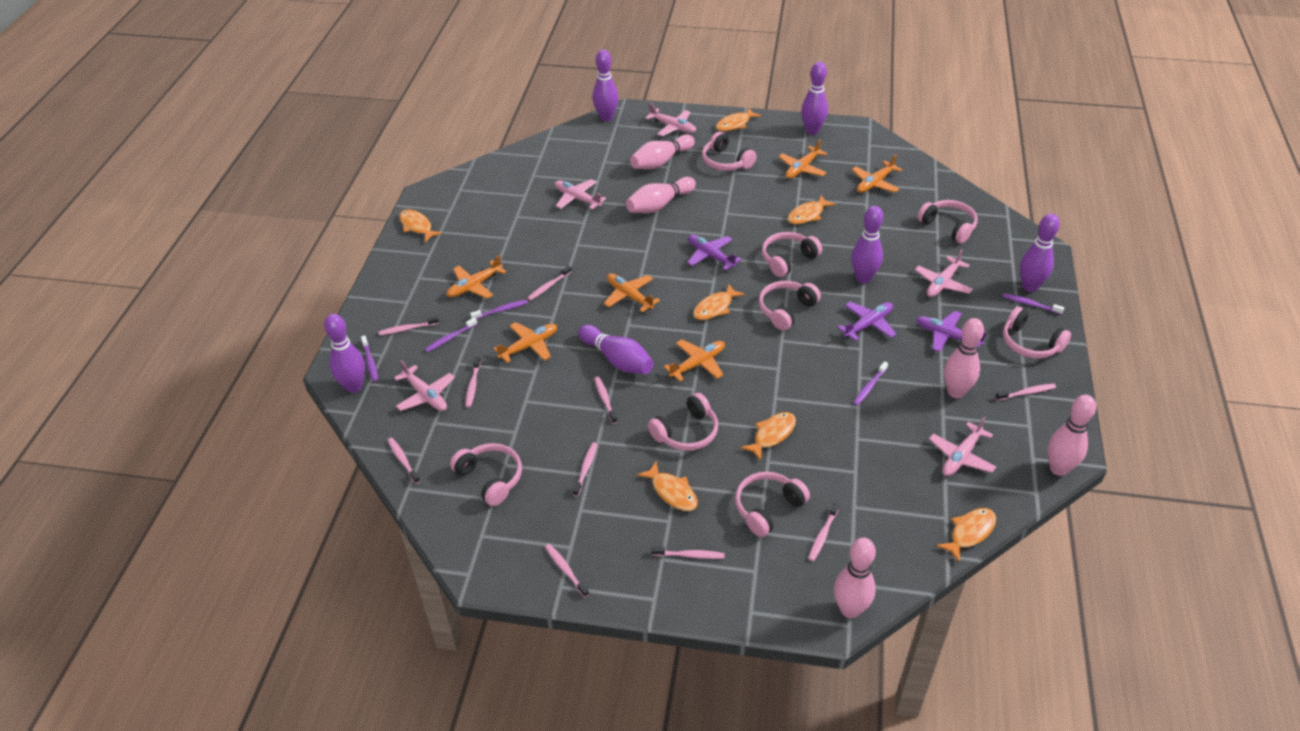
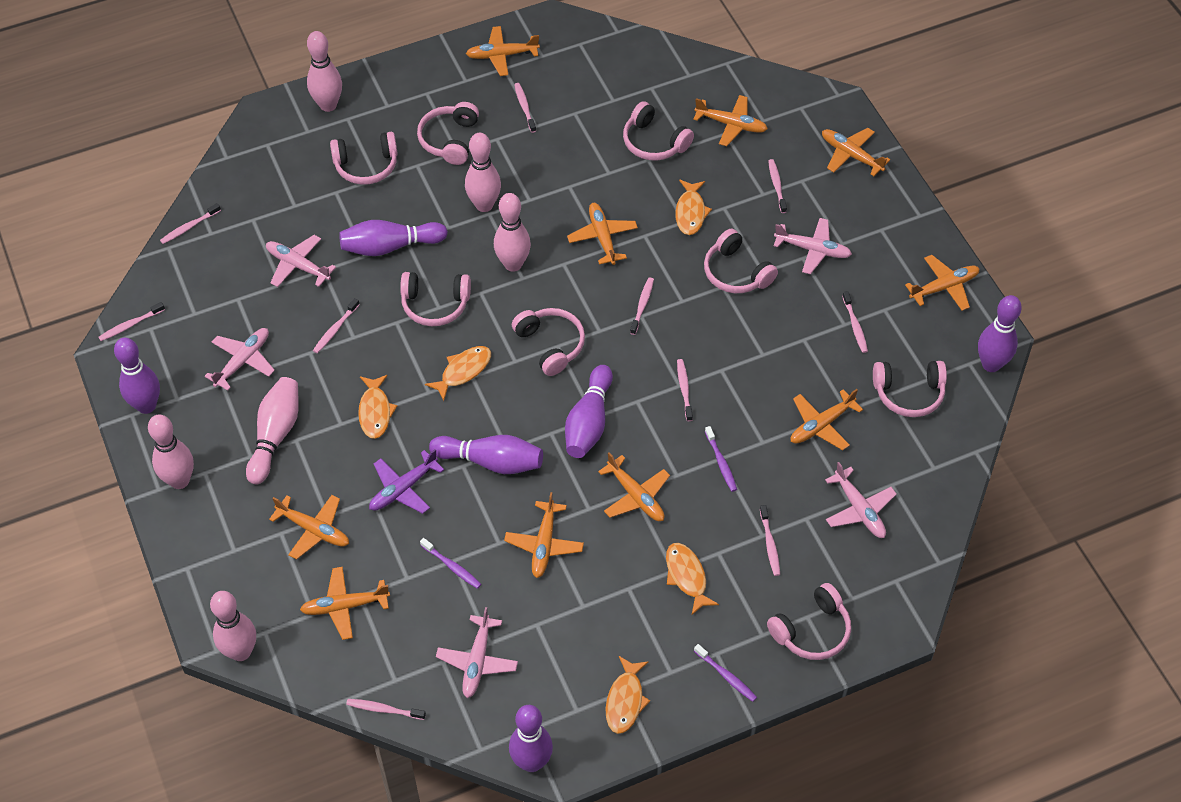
orange fish: [399,210,443,243] [637,462,698,511] [693,284,745,320] [716,108,762,131] [740,412,796,461] [788,195,836,224] [936,508,996,563] = 7 -> [358,375,397,439] [425,346,491,401] [605,656,650,734] [666,543,719,615] [675,180,712,235] = 5
orange plane: [447,255,506,299] [493,322,557,363] [604,273,660,312] [664,339,725,382] [778,139,827,179] [852,155,902,193] = 6 -> [269,495,349,560] [300,567,390,640] [466,26,540,76] [504,492,584,578] [567,203,638,265] [598,452,670,521] [693,95,768,146] [791,389,863,450] [822,128,890,176] [905,255,980,311] = 10
pink bowling pin: [626,177,696,213] [630,134,695,169] [834,538,876,618] [944,318,984,398] [1048,395,1096,476] = 5 -> [148,414,194,489] [210,591,256,661] [246,377,299,484] [307,31,342,112] [465,133,501,212] [494,193,531,272] = 6
purple plane: [687,235,742,271] [837,302,896,341] [916,311,987,352] = 3 -> [369,449,444,514] = 1
purple toothbrush: [361,335,378,382] [425,318,477,352] [470,299,528,319] [853,361,888,406] [1002,293,1064,314] = 5 -> [420,538,481,589] [694,644,757,702] [705,426,737,492] = 3

